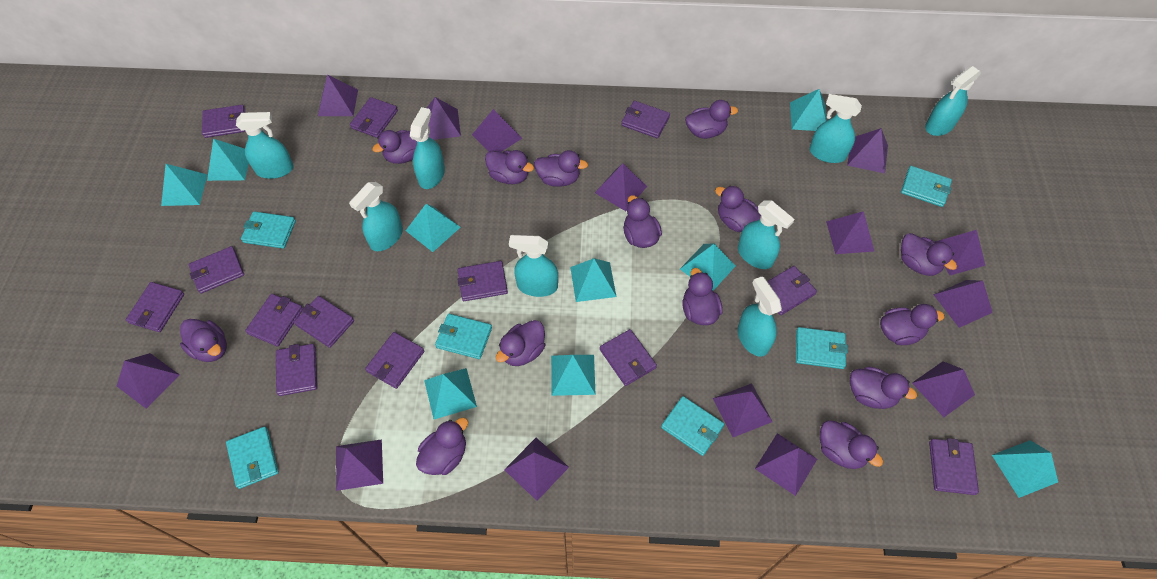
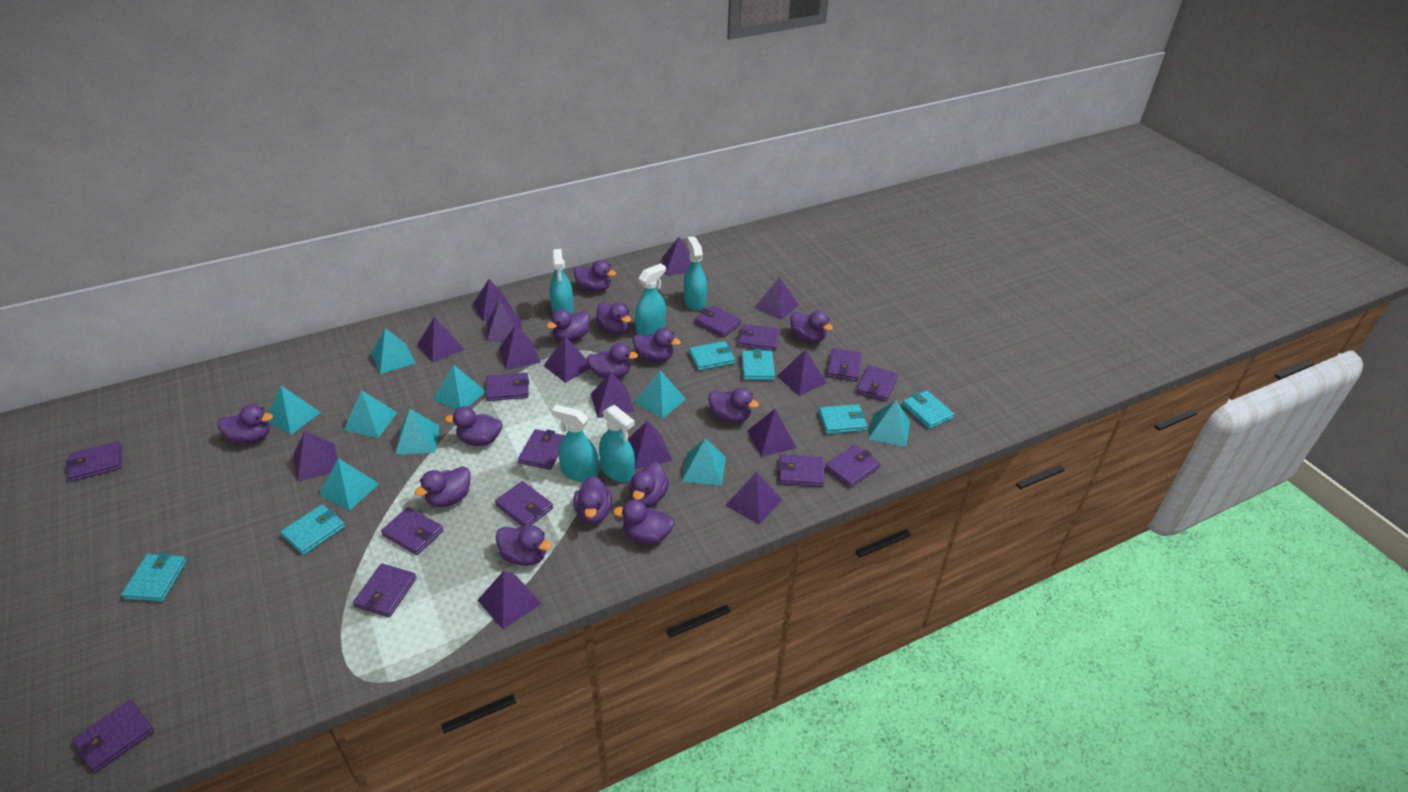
turquoise spray bottle: [236,112,294,179] [349,182,403,251] [410,107,445,189] [509,235,558,297] [737,276,782,357] [738,200,795,269] [809,94,862,163] [925,66,981,136] = 8 -> [550,249,574,314] [552,405,599,482] [599,405,635,482] [635,263,666,335] [684,236,707,311] = 5

